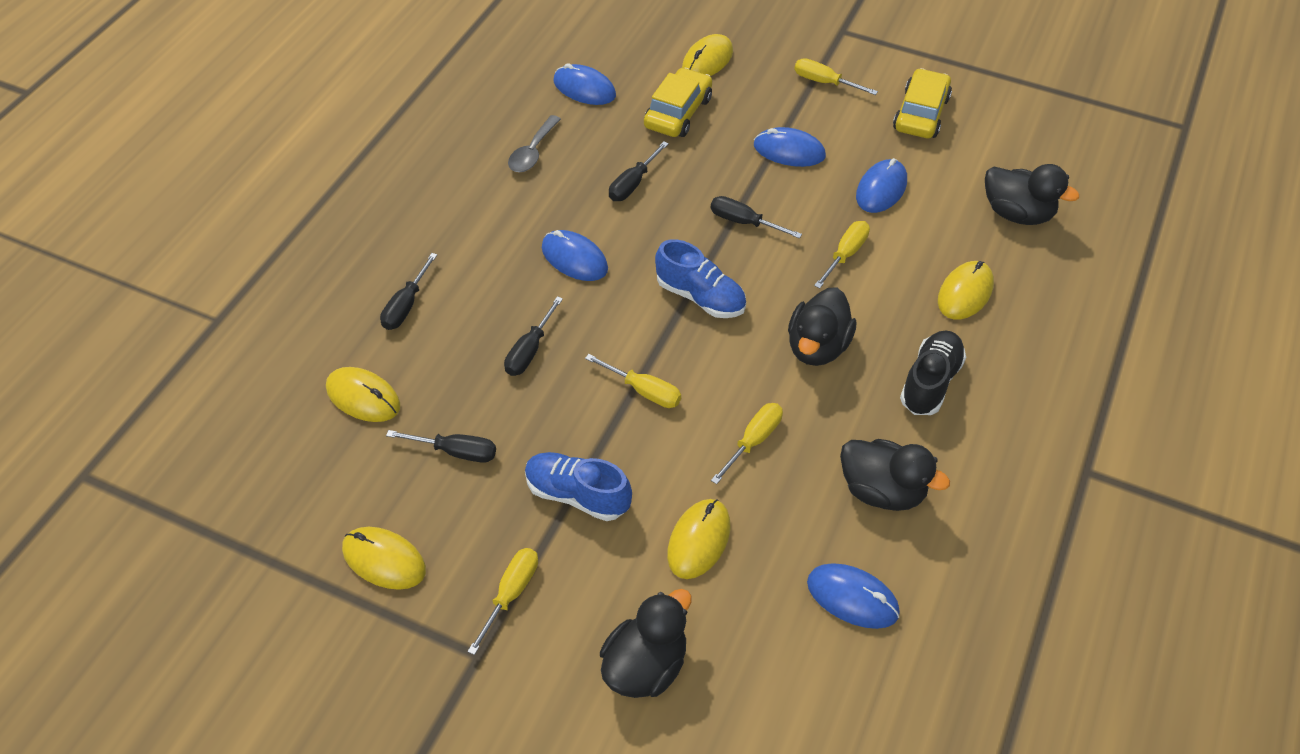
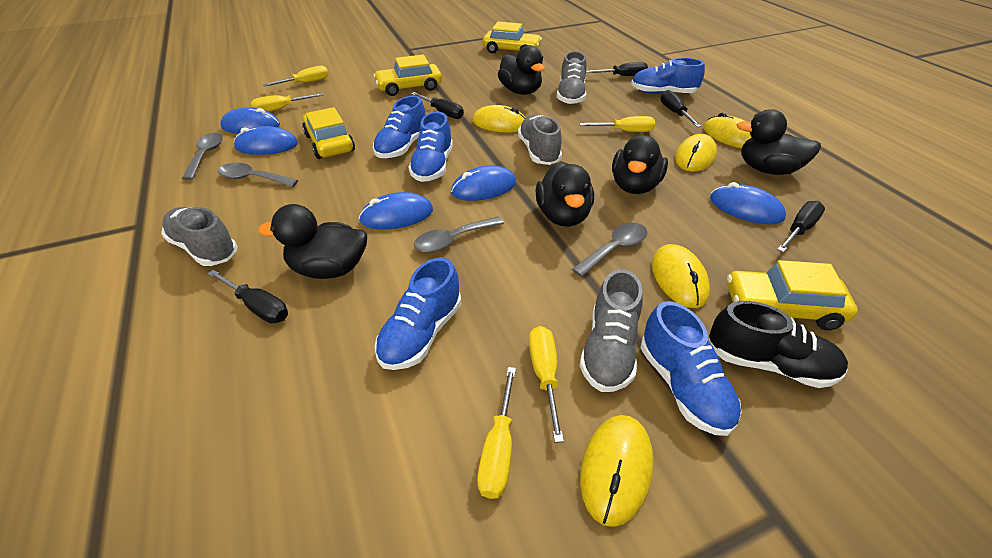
black duck: [600,589,692,698] [788,287,857,366] [840,439,950,511] [985,164,1079,225] = 4 -> [258,204,367,279] [498,45,545,95] [535,161,594,227] [612,135,668,194] [737,109,821,175] = 5
blue shoe: [525,452,632,521] [655,239,746,318] = 2 -> [373,96,426,158] [375,257,461,370] [408,112,453,182] [631,58,705,94] [640,301,741,436] = 5
grey shoe: none = 0 -> [161,207,238,266] [518,115,562,165] [557,51,587,105] [579,269,643,392] = 4
grey spoon: [508,115,561,172] = 1 -> [182,133,223,180] [218,163,298,187] [414,217,504,252] [572,223,647,277] = 4
yellow car: [644,68,712,137] [893,68,952,138] = 2 -> [302,107,355,159] [373,54,442,96] [482,21,542,53] [727,260,858,330] = 4

